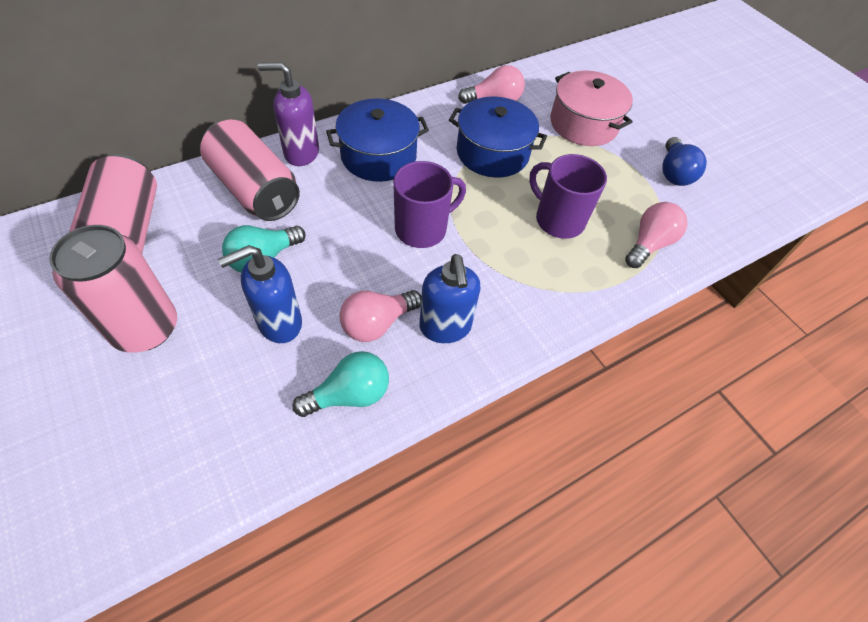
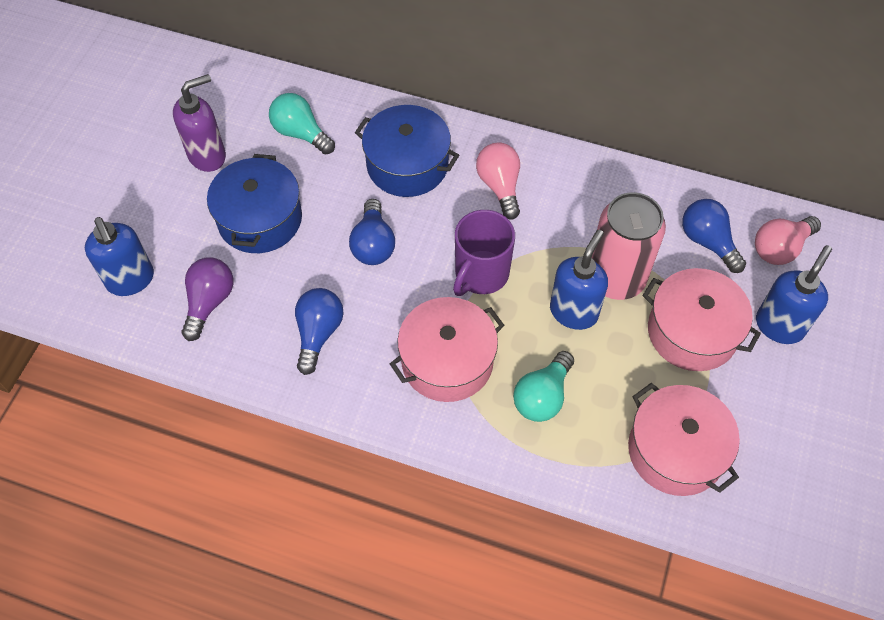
blue light bulb: [662,137,707,186] = 1 -> [295,288,344,375] [349,199,395,265] [682,199,746,273] = 3
blue soap dispenser: [218,245,302,343] [420,254,481,343] = 2 -> [85,217,154,296] [550,229,608,330] [756,245,832,344] = 3
pink can: [49,225,177,353] [69,154,157,254] [200,120,300,221] = 3 -> [592,192,666,300] = 1
pink light bulb: [339,290,422,342] [458,65,525,104] [625,202,687,268] = 3 -> [476,142,520,220] [755,216,821,265] = 2
pink pot: [550,71,633,146] = 1 -> [390,297,504,402] [628,383,740,496] [643,268,761,371] = 3
purple light bulb: none = 0 -> [182,258,233,341] = 1
purple mug: [393,161,466,248] [529,154,607,239] = 2 -> [453,210,515,296] = 1

